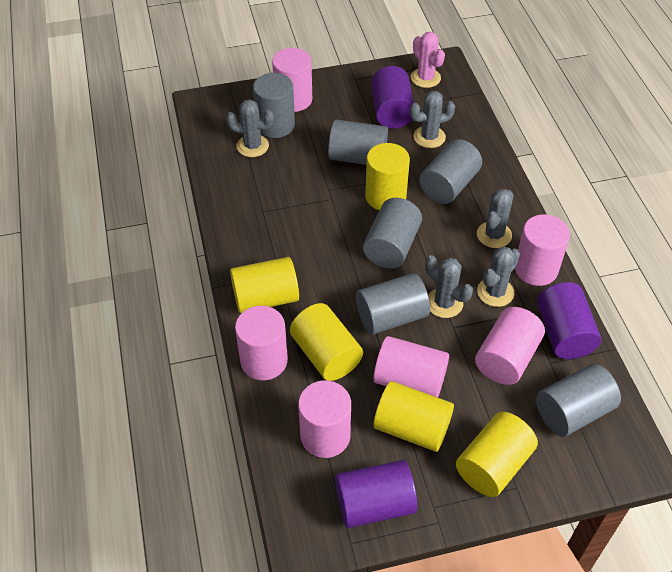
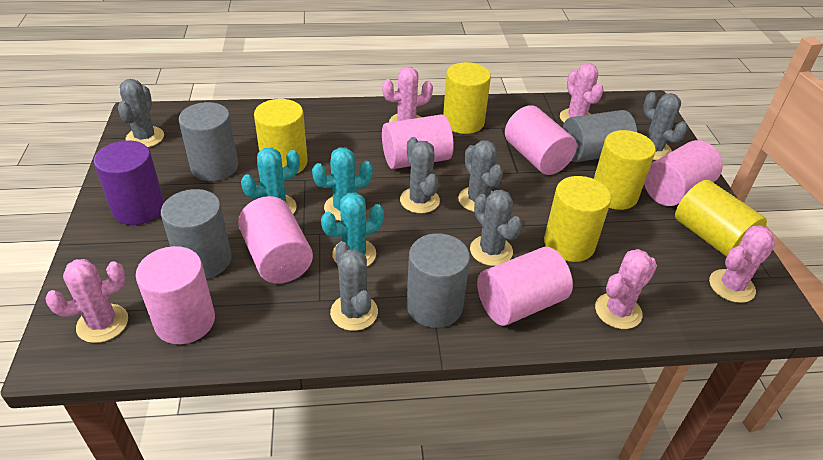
grey cactus: [226,99,274,157] [410,91,455,148] [425,255,473,318] [477,189,514,248] [477,246,520,307] = 5 -> [118,79,164,147] [330,242,378,331] [400,137,440,214] [458,141,503,212] [470,190,522,266] [643,92,688,160] = 6
grey cylinder: [253,73,295,138] [328,119,388,165] [356,273,430,335] [363,198,422,268] [419,139,482,204] [536,364,621,437] = 6 -> [161,189,231,279] [179,102,238,181] [407,233,470,328] [563,110,637,162] = 4
pink cactus: [411,32,445,88] = 1 -> [45,259,128,343] [382,67,433,122] [560,63,604,123] [595,249,657,329] [709,225,776,303] = 5
purple cylinder: [335,460,417,528] [371,66,414,129] [537,282,601,359] = 3 -> [94,140,164,225] = 1
turquoise cactus: none = 0 -> [241,147,300,214] [312,147,373,221] [321,193,384,266] = 3

